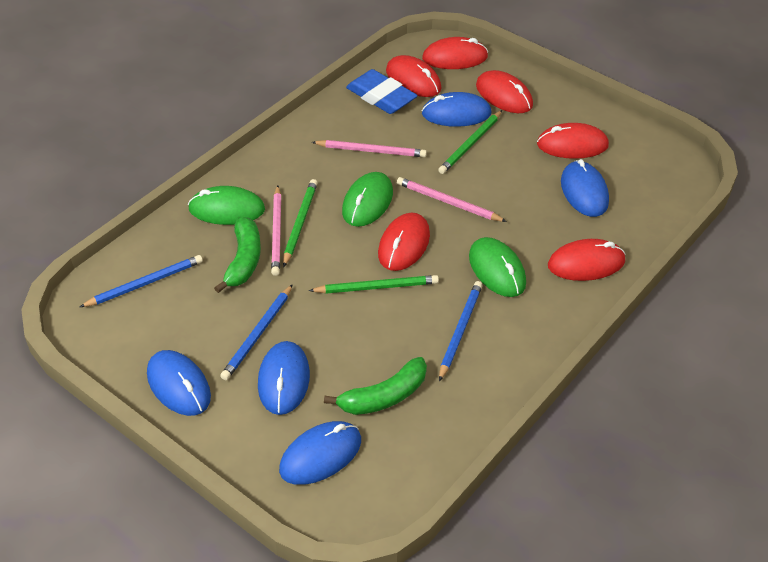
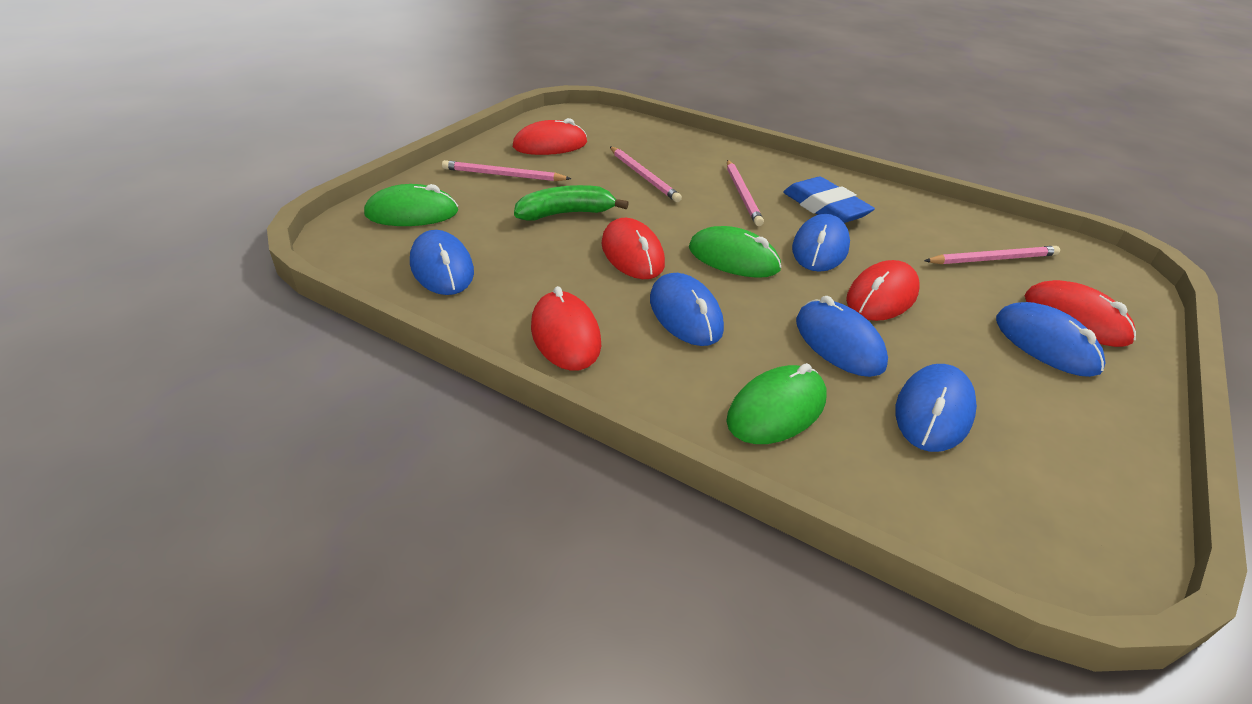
blue mouse: [147,350,211,416] [258,341,310,415] [279,421,361,485] [422,92,492,127] [561,159,609,217] = 5 -> [410,230,474,295] [650,273,724,346] [792,214,850,272] [796,296,888,377] [895,364,977,452] [996,302,1106,377] = 6
blue pencil: [80,255,203,307] [220,284,293,380] [439,281,483,381] = 3 -> none = 0
green banana: [214,217,261,293] [324,357,427,415] = 2 -> [514,185,629,221] = 1
green pencil: [283,179,318,267] [309,275,439,294] [438,110,502,174] = 3 -> none = 0
pink pencil: [271,185,281,276] [312,140,427,157] [397,177,507,222] = 3 -> [442,160,571,181] [610,146,682,202] [727,160,764,226] [924,246,1060,264] = 4
red mouse: [378,213,430,271] [386,55,441,97] [422,37,488,69] [476,70,533,113] [537,123,609,159] [548,239,626,281] = 6 -> [513,118,587,155] [531,286,601,371] [601,218,665,279] [846,260,920,321] [1024,280,1136,347] = 5

